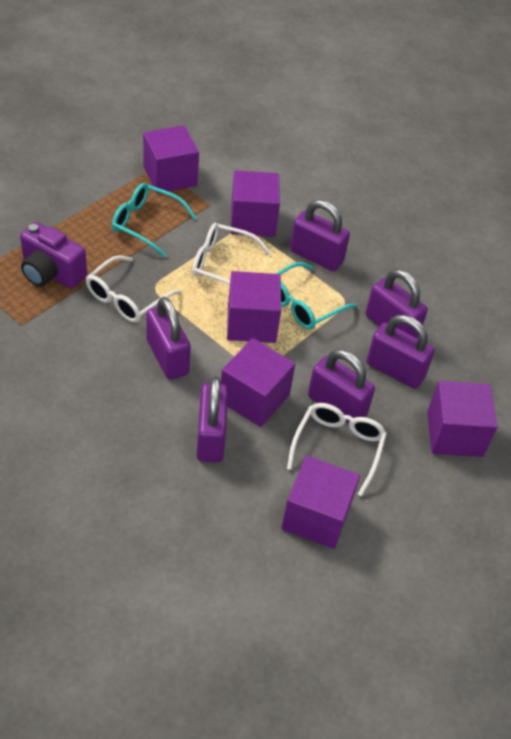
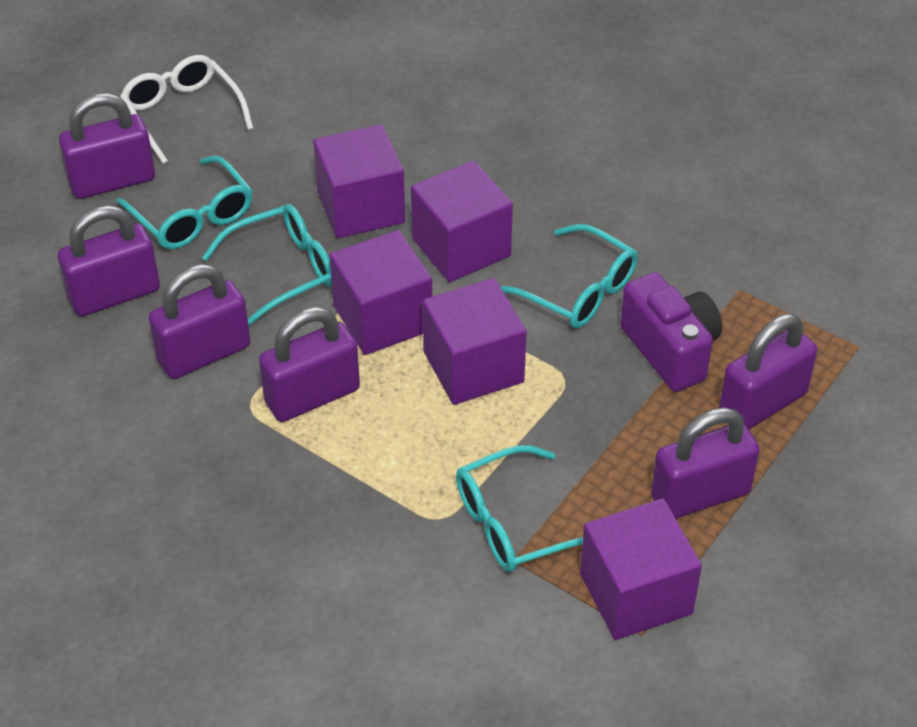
purple cube: [143,125,199,193] [221,338,295,427] [227,271,281,343] [231,170,280,237] [281,456,360,549] [427,381,498,457] = 6 -> [313,124,405,238] [330,230,432,355] [411,160,513,282] [422,278,527,405] [580,499,702,640] = 5
turquoise glasses: [112,183,197,257] [275,262,357,330] = 2 -> [116,155,252,249] [202,204,332,326] [456,445,583,572] [500,224,638,328] = 4
white glasses: [86,255,181,322] [192,223,271,285] [287,403,387,496] = 3 -> [120,55,253,164] = 1

